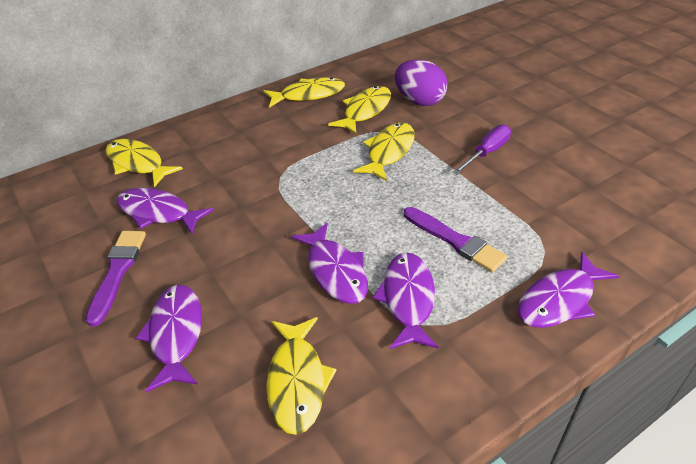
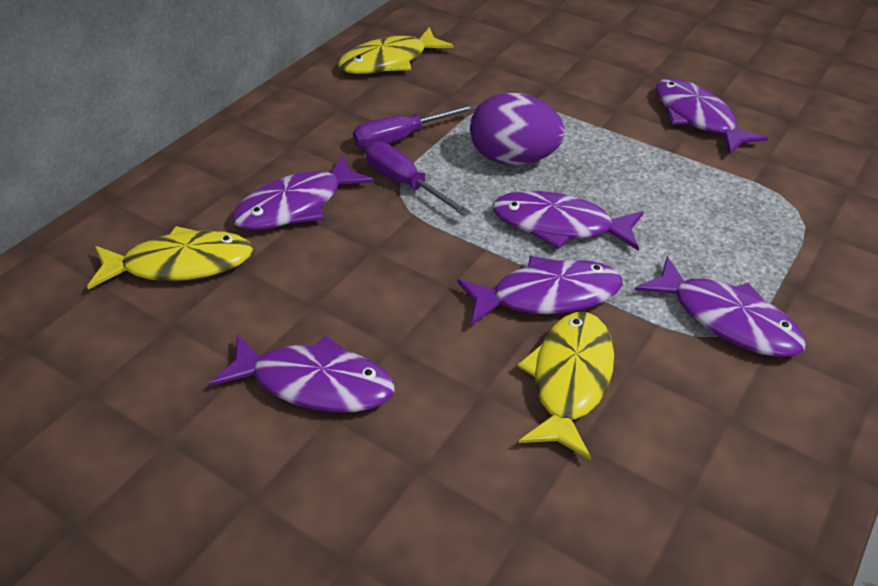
purple brush: [85,231,146,327] [404,207,507,272] = 2 -> none = 0
purple fish: [116,188,214,235] [136,285,202,392] [291,223,368,304] [373,252,439,349] [518,252,619,328] = 5 -> [209,334,395,412] [232,155,374,230] [457,256,623,326] [492,191,644,251] [635,256,806,357] [655,78,768,155] = 6
purple screwdriver: [453,125,511,175] = 1 -> [353,104,476,149] [365,141,471,217] = 2
yellow fish: [105,139,183,187] [263,77,345,108] [266,317,337,435] [328,86,391,134] [353,122,415,181] = 5 -> [87,226,253,290] [338,27,453,74] [517,312,614,460] = 3

